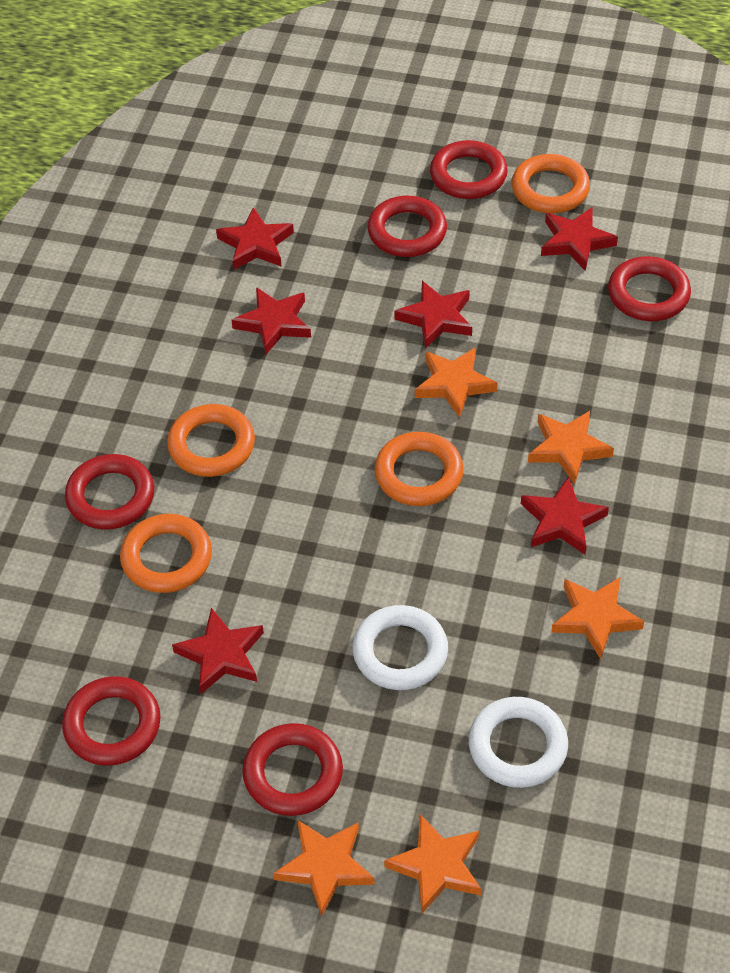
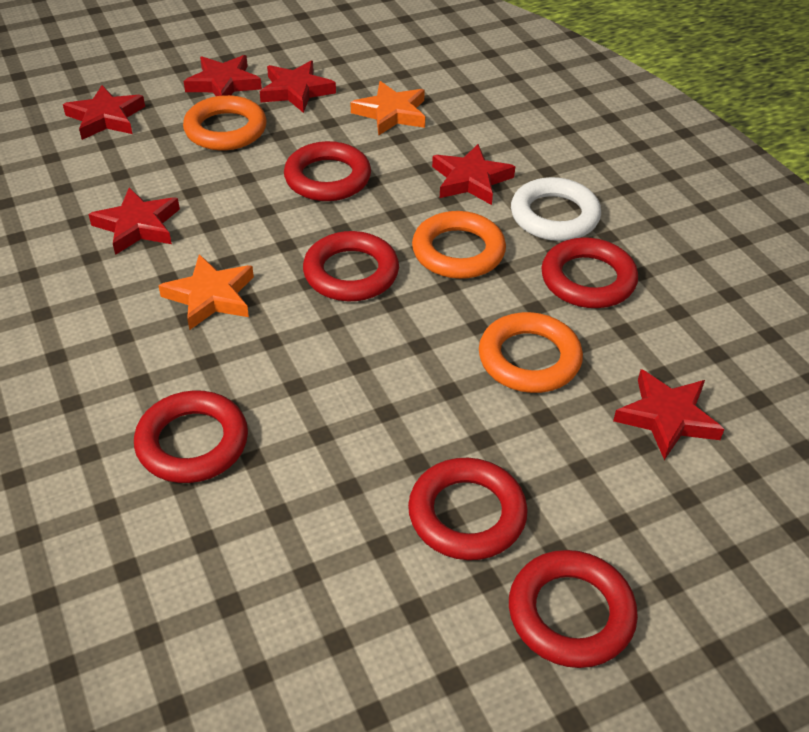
orange ring: [120,514,212,593] [167,404,255,477] [374,432,464,506] [511,154,590,213] = 4 -> [183,95,267,150] [412,211,506,279] [479,312,583,393] = 3
orange star: [273,820,375,916] [384,814,481,914] [415,347,497,418] [528,411,614,484] [551,577,644,659] = 5 -> [158,254,254,330] [350,81,425,136] = 2
white ring: [353,605,448,690] [469,697,568,788] = 2 -> [511,177,601,241] = 1

